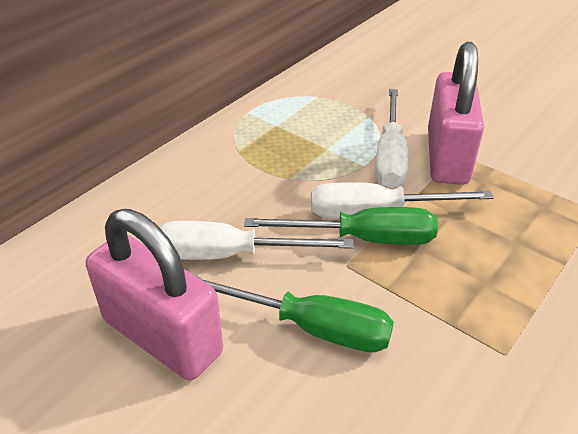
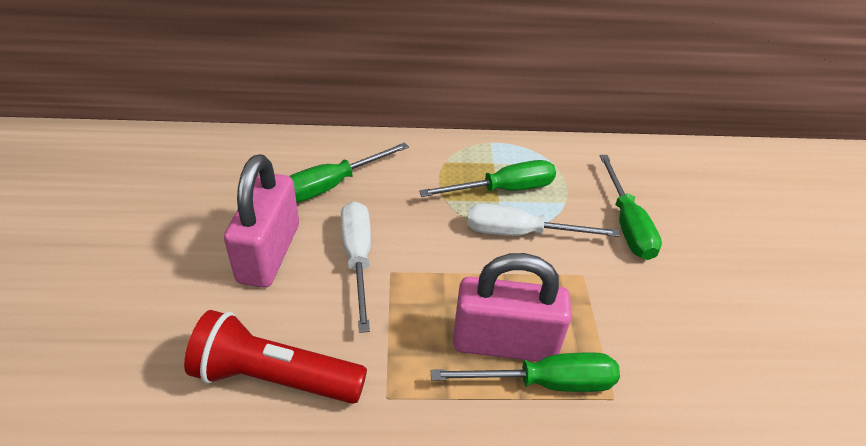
green screwdriver: [196,276,394,352] [244,207,438,245] = 2 -> [289,142,409,203] [419,160,556,197] [431,352,620,392] [599,155,662,260] = 4
red flashlight: none = 0 -> [184,310,367,404] = 1
white screwdriver: [159,221,354,260] [311,182,494,218] [375,89,408,188] = 3 -> [341,201,371,333] [467,203,620,237] = 2

